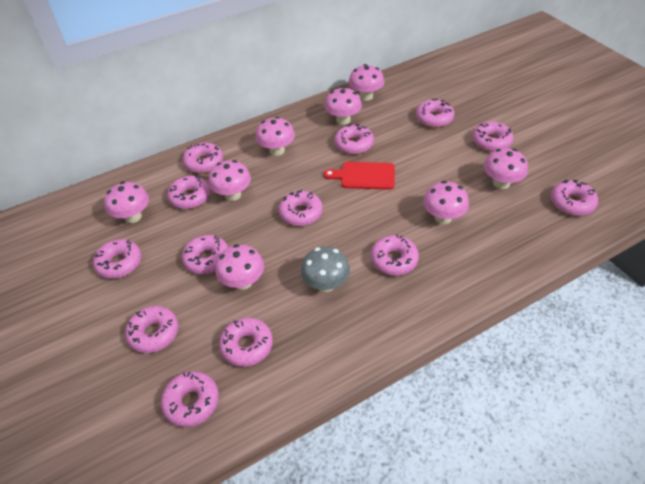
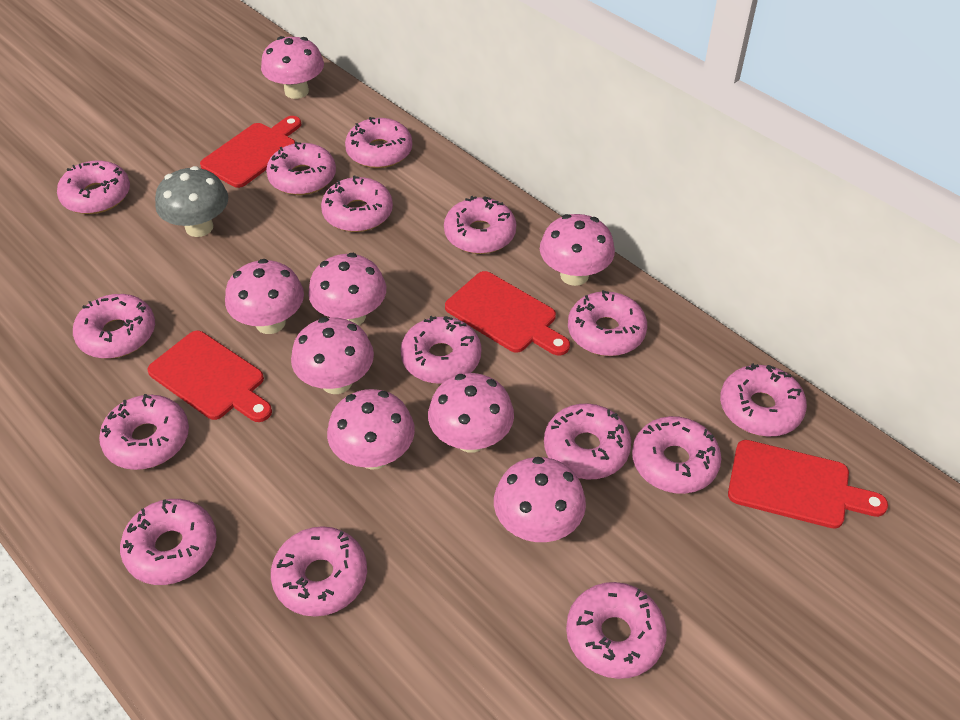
pink donut: [93,239,142,279] [125,306,179,353] [161,371,219,427] [167,175,210,209] [182,235,228,274] [183,142,223,173] [219,318,273,367] [279,190,323,226] [334,124,374,154] [371,234,419,276] [416,98,455,128] [472,122,514,152] [551,180,598,216] = 13 -> [57,161,130,214] [73,294,155,359] [99,394,189,470] [120,499,217,585] [266,142,336,195] [271,526,367,617] [321,176,393,232] [345,117,412,168] [400,316,481,384] [444,196,516,254] [544,403,631,480] [566,582,667,679] [568,290,647,356] [632,416,721,494] [720,363,807,437] = 15
red cutting board: [324,162,395,190] = 1 -> [147,331,272,422] [200,116,301,188] [445,271,570,356] [728,440,888,529] = 4

